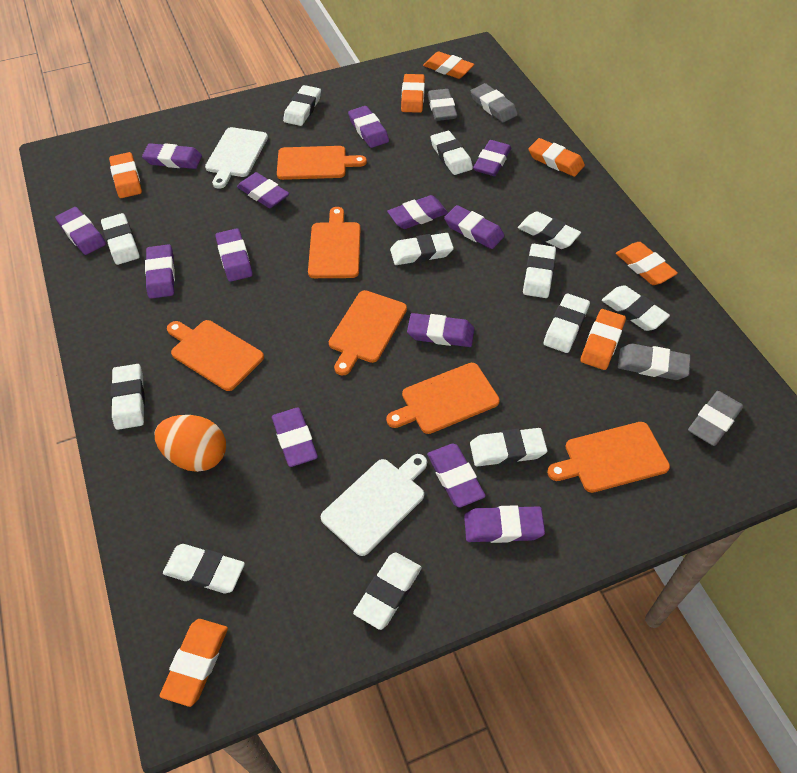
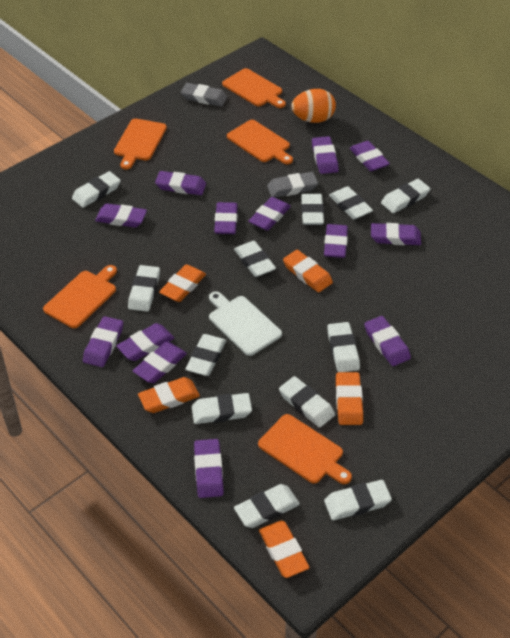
grey eraser: [427,89,457,121] [471,83,518,122] [618,343,691,380] [688,391,744,446] = 4 -> [181,83,227,106] [267,172,318,197] = 2
orange cutting board: [167,320,264,391] [277,146,367,180] [308,207,360,278] [329,290,407,376] [386,363,500,434] [547,422,670,493] = 6 -> [43,265,117,328] [114,118,167,170] [222,68,286,108] [227,120,293,164] [258,414,352,484] = 5
orange eraser: [109,152,142,198] [160,619,228,707] [401,74,425,113] [423,51,474,79] [529,138,585,177] [580,309,626,370] [616,242,678,285] = 7 -> [138,377,200,413] [159,264,206,302] [259,520,310,578] [283,250,333,292] [336,372,363,425] = 5
white cutting board: [205,127,268,189] [320,454,427,556] = 2 -> [209,291,282,356] = 1

